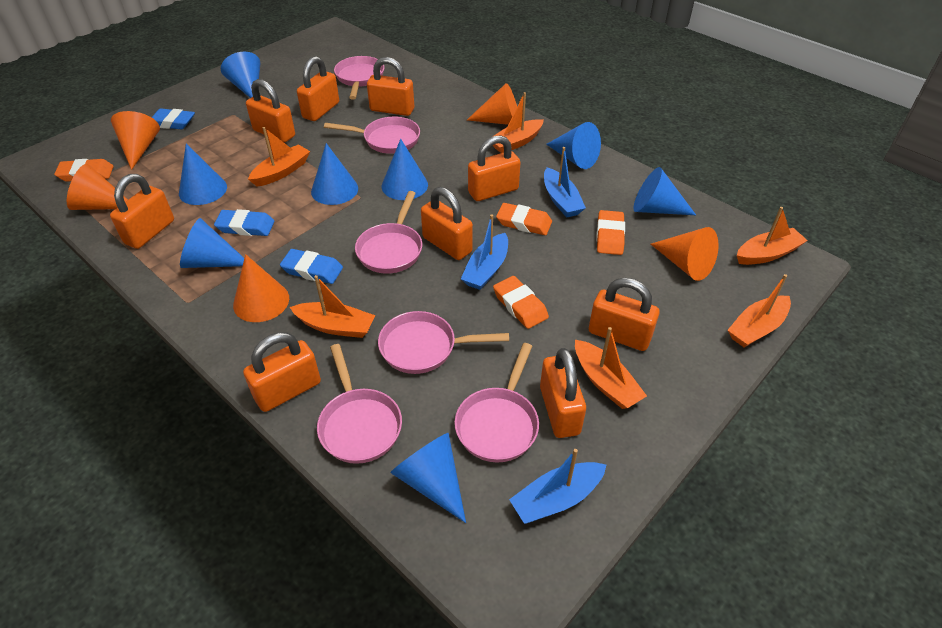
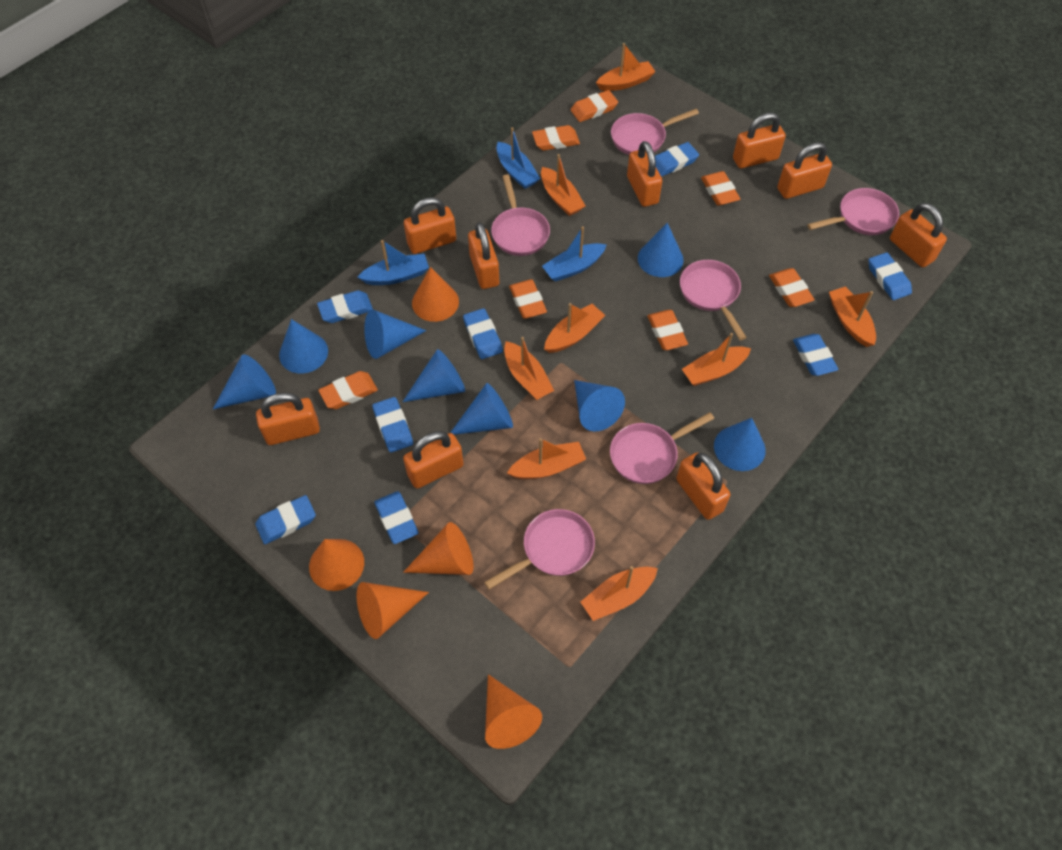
blue eraser: [152,109,195,129] [214,209,275,236] [280,249,343,284] = 3 -> [255,495,316,544] [317,290,373,323] [372,397,413,453] [374,491,418,544] [463,308,503,359] [655,142,699,177] [793,334,838,376] [869,252,912,300] = 8
orange boat: [248,127,310,187] [290,275,375,338] [493,92,544,153] [575,327,647,409] [728,274,791,347] [737,207,808,265] = 6 -> [504,337,554,400] [507,438,586,479] [541,154,585,216] [544,303,605,353] [581,566,658,621] [596,43,656,91] [682,333,751,386] [829,286,876,347] = 8
orange eraser: [54,159,114,182] [493,276,549,329] [496,203,552,235] [596,210,625,255] = 4 -> [318,371,378,409] [509,279,547,319] [532,125,580,151] [571,90,618,122] [647,310,688,350] [701,171,740,206] [769,268,815,307] = 7

